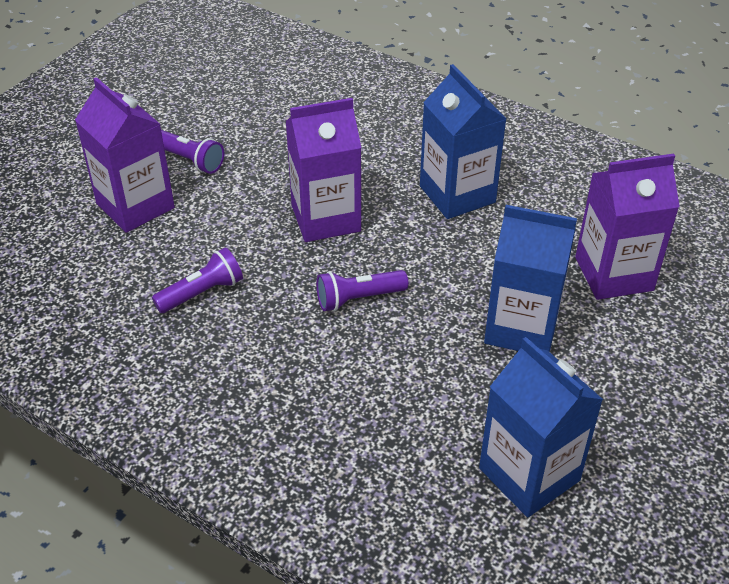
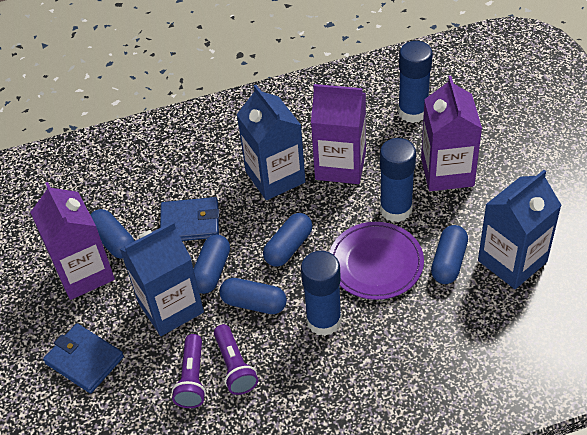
blue capsule: none = 0 -> [90,209,134,259] [193,235,230,294] [219,278,287,314] [263,213,313,267] [431,225,468,284] = 5
blue glue stick: none = 0 -> [301,251,342,336] [380,138,416,222] [398,41,433,123] = 3
blue wallet: none = 0 -> [43,323,124,393] [160,197,219,241] = 2
purple flashlight: [152,247,243,313] [161,130,225,174] [316,270,408,311] = 3 -> [172,334,206,408] [214,324,258,395] = 2
purple plate: none = 0 -> [330,222,424,300] = 1

